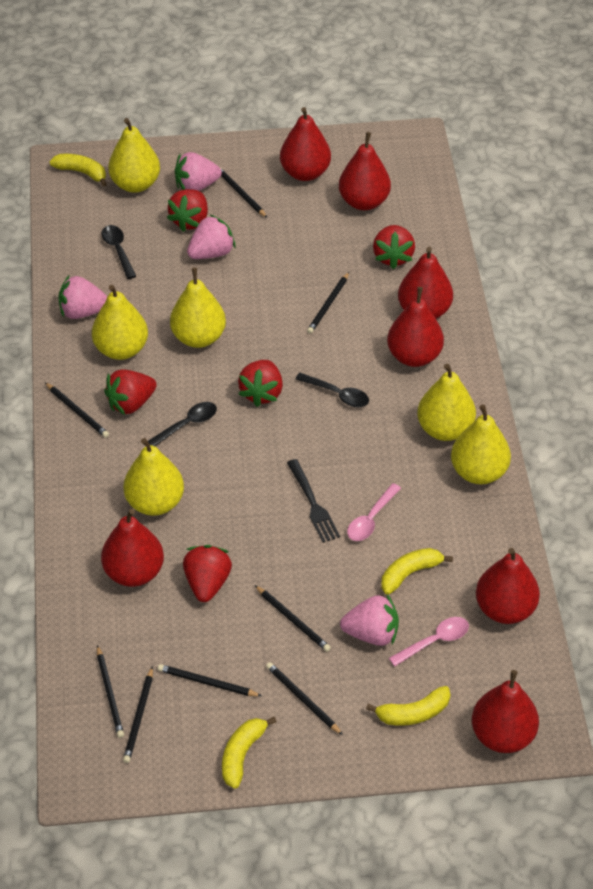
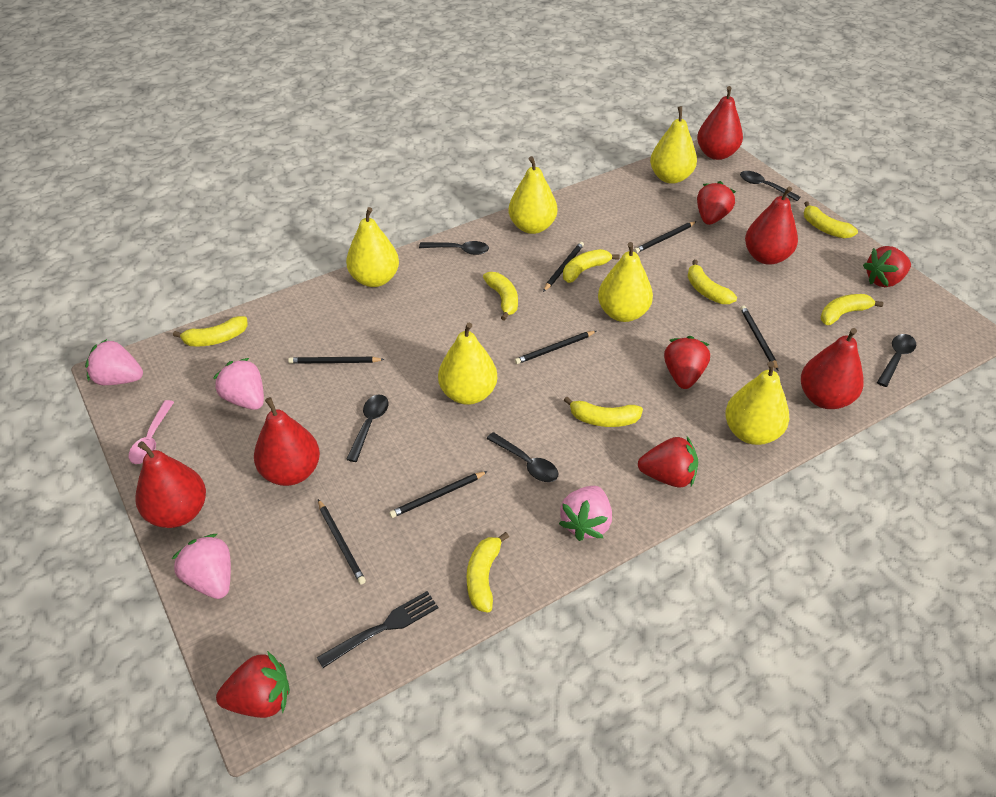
black pencil: [45,383,109,438] [97,645,124,738] [123,666,153,763] [158,664,262,696] [221,169,267,218] [255,585,331,652] [266,662,343,735] [307,272,349,334] = 8 -> [288,357,385,364] [318,499,366,585] [389,471,488,518] [515,331,596,364] [543,242,584,292] [634,221,697,253] [740,305,778,370] = 7
black spoon: [101,225,136,279] [148,402,217,446] [295,373,369,407] = 3 -> [346,395,389,462] [419,241,489,255] [487,432,559,482] [740,171,801,201] [877,334,916,387] = 5
pink spoon: [347,483,401,541] [389,617,469,667] = 2 -> [128,400,174,464] = 1
red pear: [101,509,164,587] [280,107,331,181] [339,132,391,210] [387,287,444,367] [398,247,453,319] [472,670,539,753] [476,548,540,624] = 7 -> [135,441,206,528] [254,397,320,486] [697,86,743,160] [745,187,798,265] [801,328,864,409] = 5
yellow banana: [49,154,107,187] [222,717,277,789] [366,686,451,726] [381,548,453,595] = 4 -> [173,316,248,347] [467,532,509,613] [483,272,518,321] [563,249,619,283] [564,397,643,427] [688,260,737,304] [804,202,858,238] [821,294,883,325] = 8

